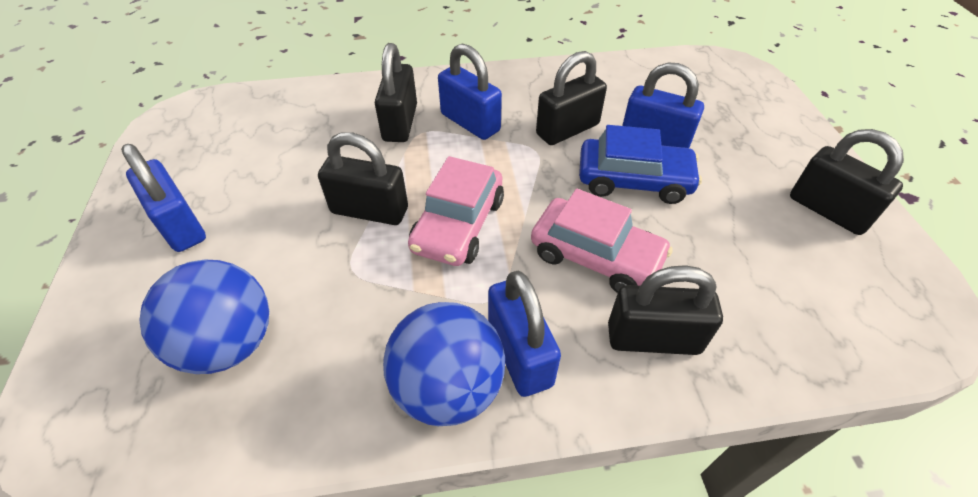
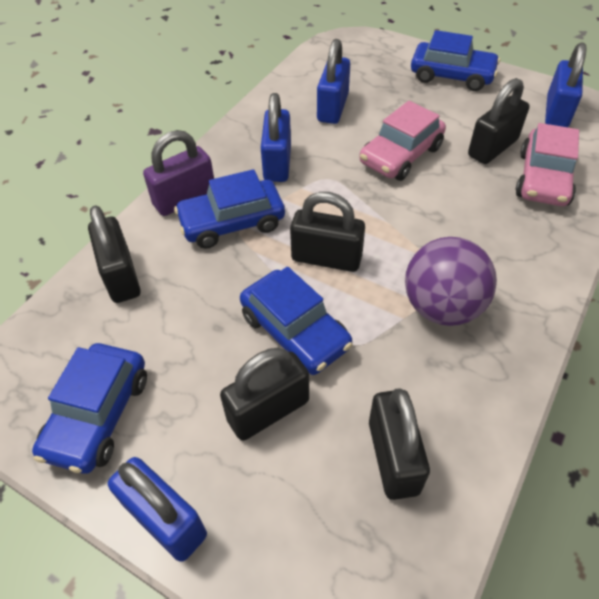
blue ball: [140,259,269,374] [383,302,505,426] = 2 -> none = 0
blue car: [579,125,702,204] = 1 -> [32,343,147,474] [174,169,285,249] [240,267,353,375] [411,30,500,91] = 4
purple ball: none = 0 -> [405,237,497,326] = 1
purple padlock: none = 0 -> [143,130,214,216] = 1

